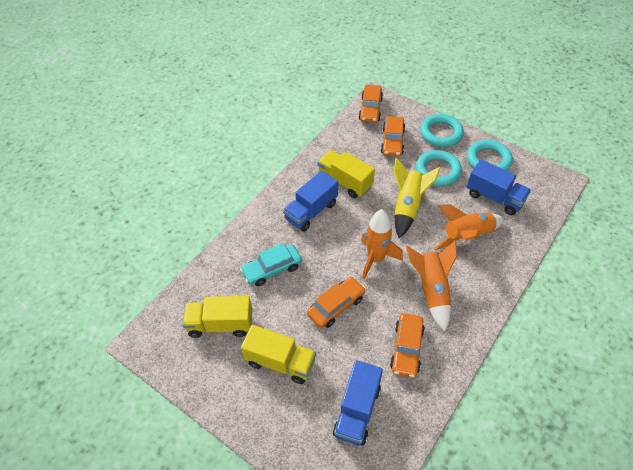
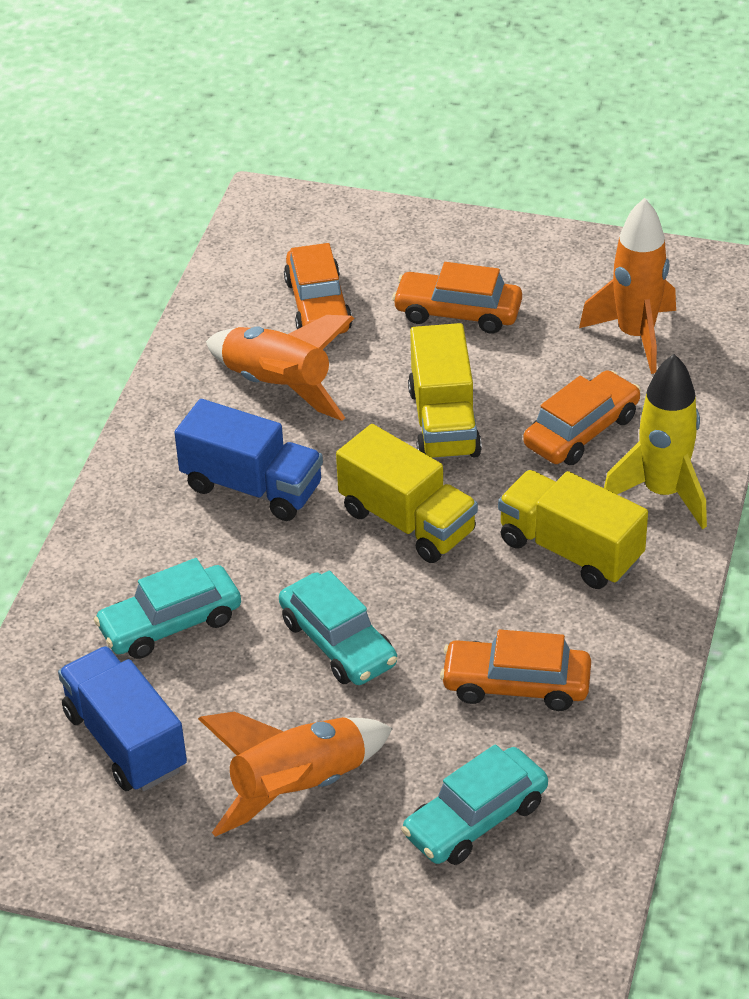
blue truck: [283,171,338,232] [333,360,383,446] [467,159,531,215] = 3 -> [58,646,187,791] [174,399,323,521] = 2
turquoise car: [240,243,302,286] = 1 -> [94,558,241,659] [279,571,397,685] [401,744,548,865] = 3
turquoise ring: [416,150,462,187] [420,114,464,147] [467,140,513,171] = 3 -> none = 0

